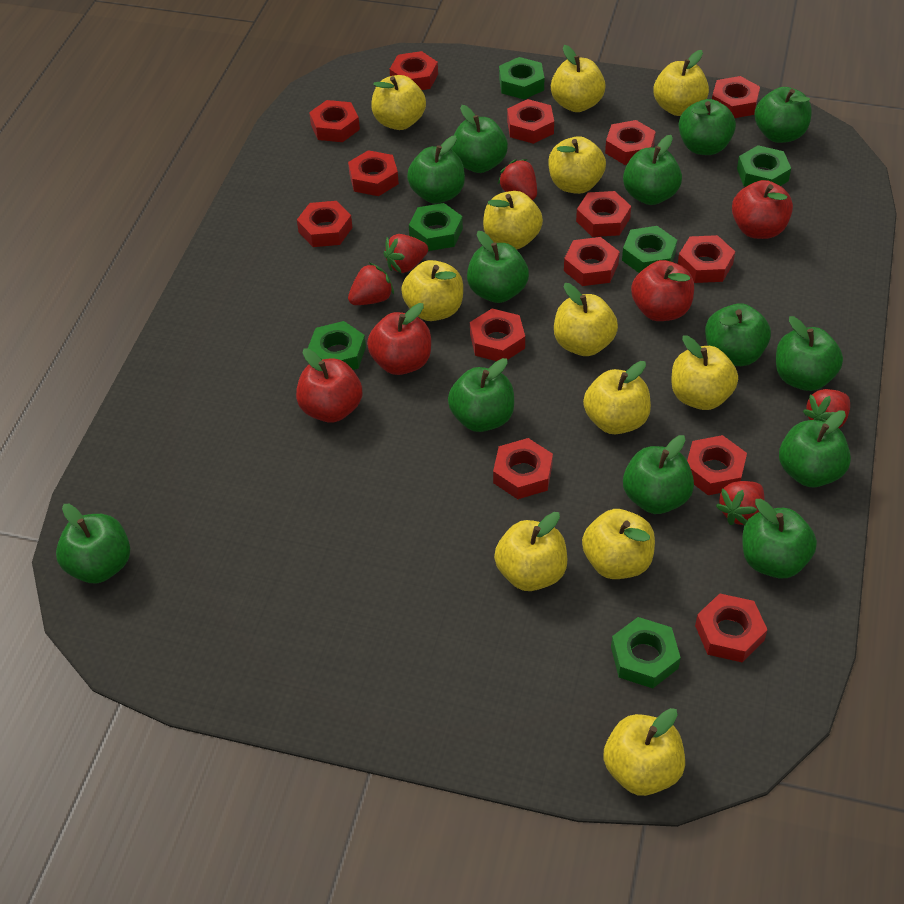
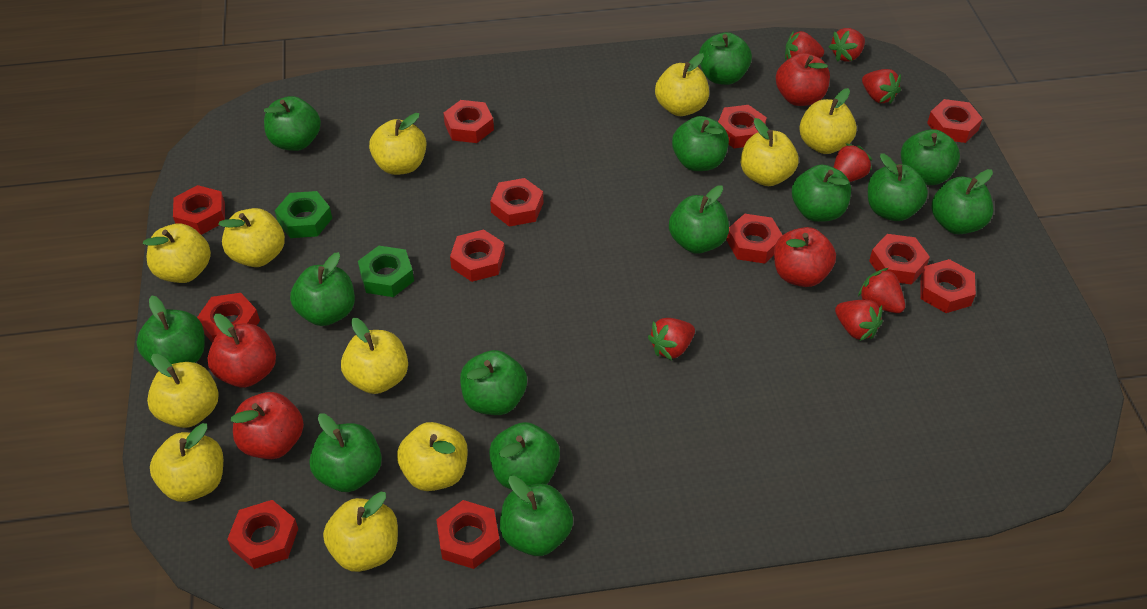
green apple: [56,504,130,583] [407,135,465,204] [448,358,514,432] [451,105,508,173] [467,231,529,303] [623,135,682,205] [623,435,694,514] [678,99,736,155] [705,303,771,366] [742,499,817,579] [754,87,812,143] [776,316,843,391] [779,410,851,487] = 13 -> [136,295,205,369] [264,96,321,151] [290,252,355,326] [309,413,382,492] [460,350,527,415] [489,422,560,489] [500,476,573,556] [669,185,729,254] [672,116,729,171] [699,32,752,85] [792,164,851,222] [868,153,928,221] [901,129,960,185] [931,169,993,234] = 14
green nut: [308,321,366,370] [409,203,463,251] [499,57,544,99] [611,617,681,688] [622,226,677,273] [737,145,791,187] = 6 -> [275,191,332,238] [358,246,414,297] = 2
red nut: [297,201,353,247] [309,100,360,142] [348,150,399,196] [390,51,438,90] [470,308,525,361] [493,438,553,499] [507,99,554,144] [564,237,620,286] [576,191,631,237] [605,120,656,165] [678,235,735,283] [687,435,747,495] [695,593,767,663] [712,76,760,118] = 14 -> [173,185,225,235] [197,293,260,343] [227,500,298,569] [436,500,500,569] [444,100,494,143] [450,230,505,282] [490,178,543,227] [718,105,767,148] [726,214,782,264] [869,234,930,285] [920,259,976,313] [927,99,983,143] = 12
red strawberry: [348,263,394,305] [383,234,428,273] [498,159,537,200] [716,481,764,525] [803,389,850,428] = 5 -> [648,318,695,360] [785,31,824,60] [829,28,865,62] [833,143,872,182] [835,300,883,341] [858,268,905,313] [862,69,901,104] = 7
yellow apple: [371,75,426,130] [401,260,463,321] [483,191,543,249] [494,512,567,591] [548,136,606,194] [551,45,606,112] [554,283,618,356] [582,509,655,579] [583,361,651,434] [603,708,685,796] [653,50,709,116] [671,335,738,410] = 12 -> [143,223,211,283] [147,354,219,428] [150,423,223,502] [218,208,285,267] [323,492,398,572] [341,318,408,394] [369,113,426,175] [397,422,468,491] [655,53,709,116] [741,118,798,186] [799,88,857,154] = 11

